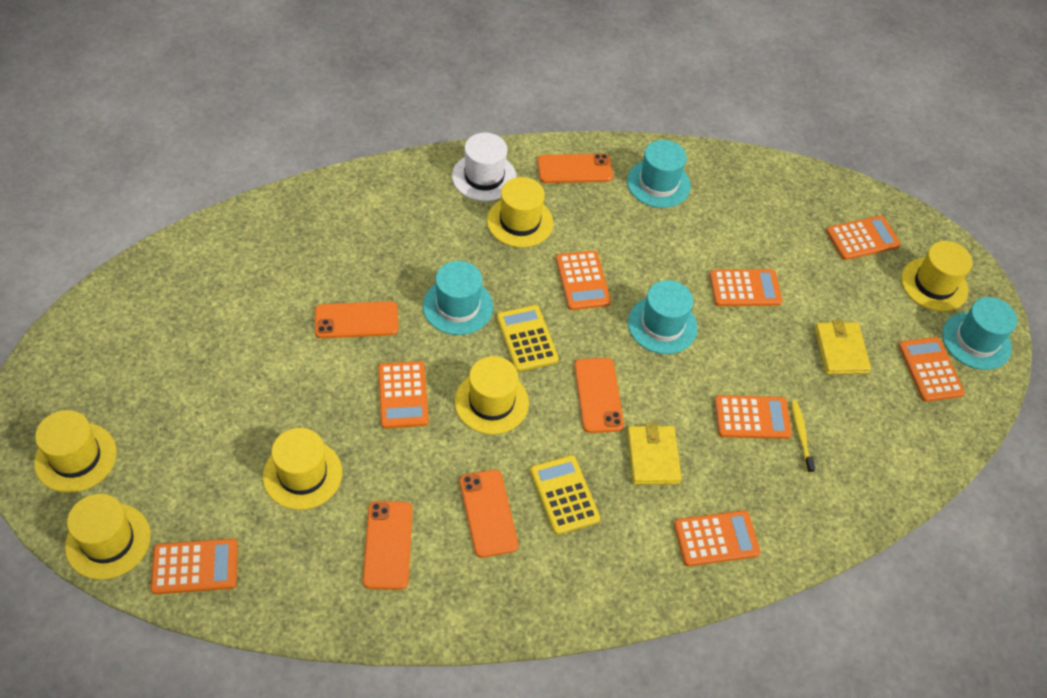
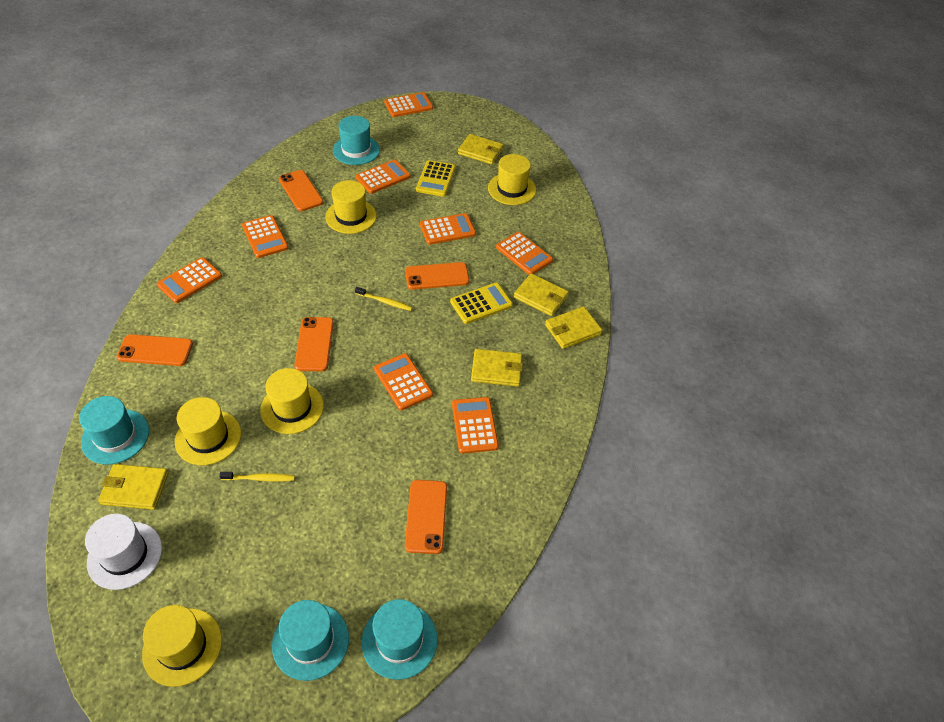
yellow hat: [34,410,117,493] [65,494,151,580] [263,428,342,510] [455,356,529,434] [487,177,553,248] [901,241,973,312] = 6 -> [142,605,222,687] [175,397,241,465] [260,368,324,434] [325,180,377,234] [488,154,536,205] = 5
yellow toothbrush: [791,401,816,473] = 1 -> [219,472,295,481] [355,287,412,311] = 2
yellow wallet: [627,423,682,485] [815,320,871,374] = 2 -> [98,464,169,510] [458,134,503,164] [471,349,523,387] [514,273,569,316] [545,306,602,349] = 5

